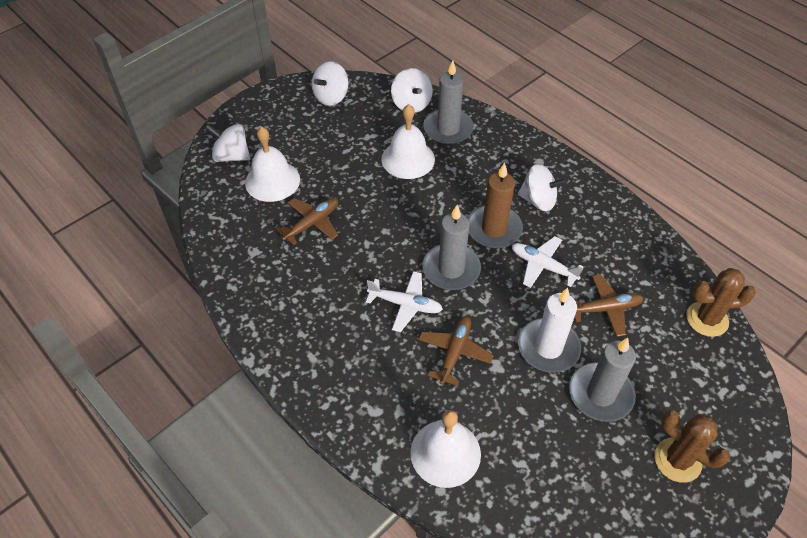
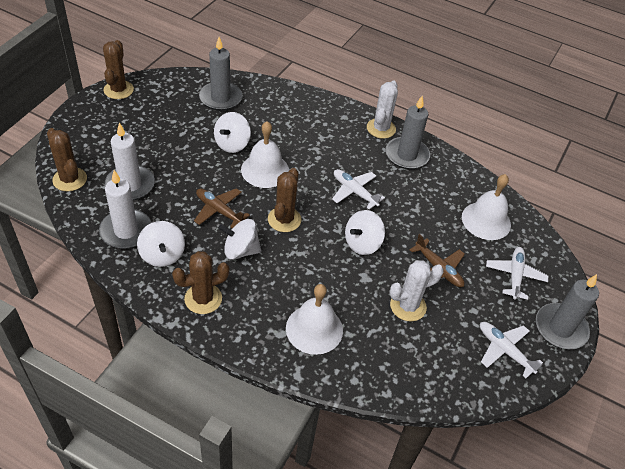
brown cactus: [654,410,730,483] [686,268,756,337] = 2 -> [47,128,87,191] [103,40,134,99] [172,251,229,314] [268,168,301,232] = 4
brown candle: [468,162,523,248] = 1 -> none = 0
brown plane: [276,198,338,245] [418,316,494,386] [574,274,644,337] = 3 -> [194,188,250,228] [409,234,465,287] = 2
white cactus: none = 0 -> [367,81,398,139] [390,260,444,321] = 2
white candle: [518,288,581,373] = 1 -> [99,170,151,249] [105,123,155,200] = 2
white plane: [366,271,443,332] [512,236,583,288] = 2 -> [332,169,385,210] [480,322,543,378] [486,247,548,300] = 3

